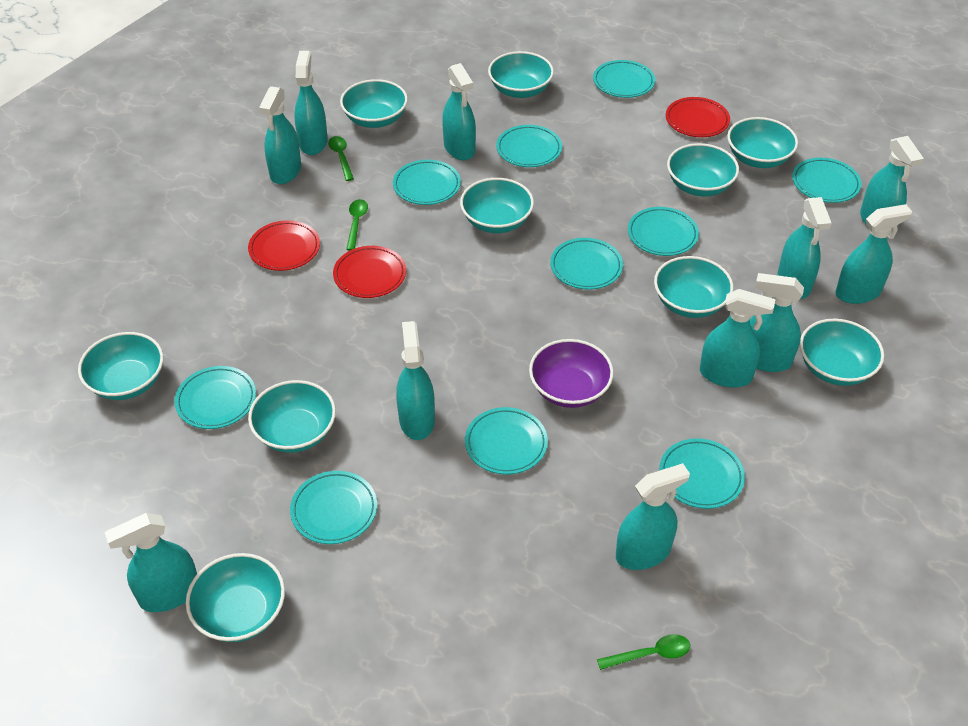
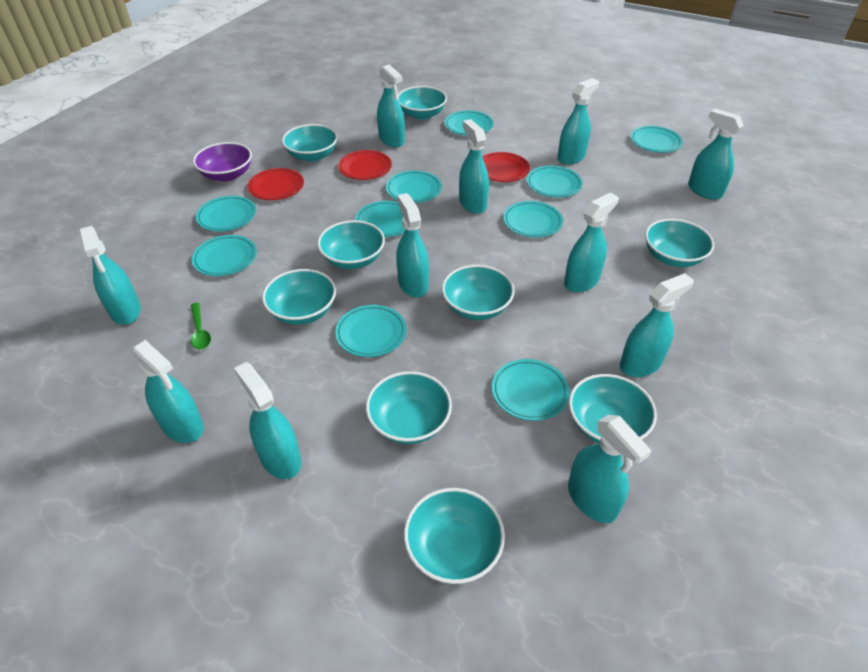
green spoon: [328,136,354,181] [346,199,368,251] [597,634,690,670] = 3 -> [191,303,211,349] = 1
turquoise bowl: [78,332,164,400] [186,553,285,642] [248,380,336,453] [340,79,408,128] [460,178,534,233] [488,51,554,98] [654,256,734,318] [667,143,739,196] [727,117,798,168] [800,319,884,386] = 10 -> [262,269,336,325] [282,124,338,162] [317,220,385,269] [366,371,452,444] [398,86,447,120] [404,488,505,584] [442,265,515,320] [569,374,657,443] [645,219,714,267] = 9

